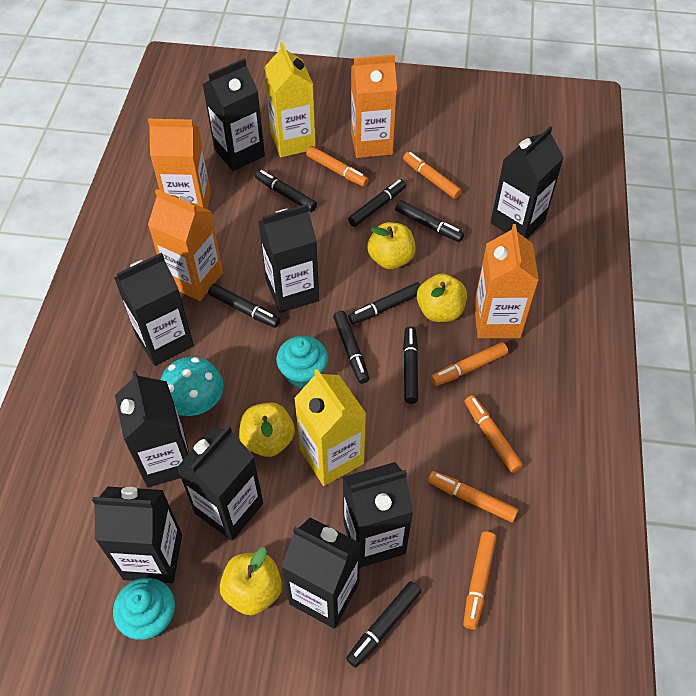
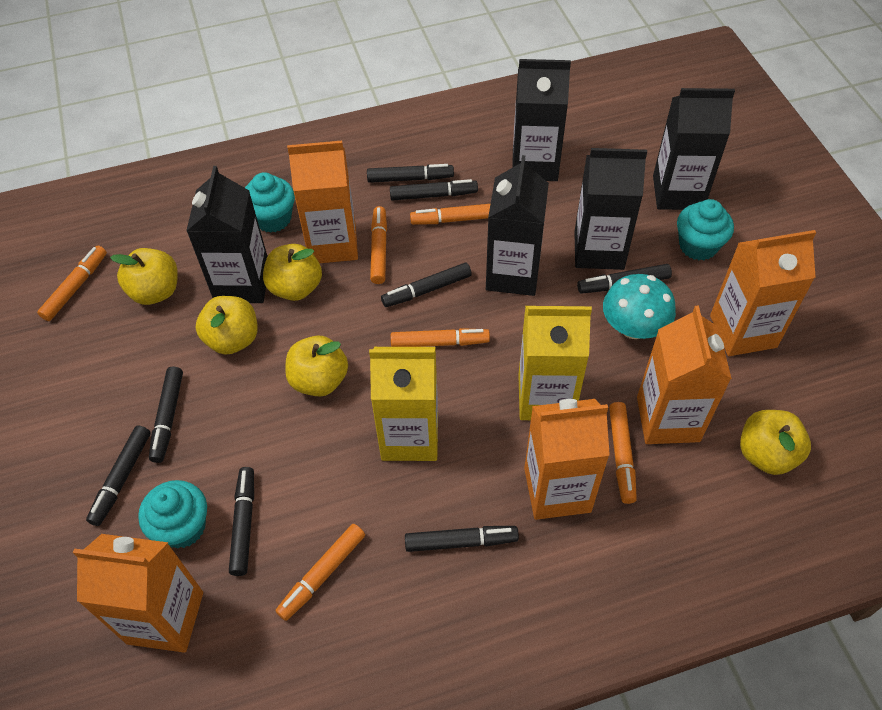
black carton: [92,487,182,583] [114,253,194,366] [115,371,189,487] [177,425,263,541] [202,58,265,171] [258,204,319,313] [281,517,361,629] [343,462,414,568] [491,126,564,239] = 9 -> [186,166,267,303] [486,155,549,296] [512,59,571,181] [574,148,647,270] [653,88,735,210] = 5
orange carton: [148,119,211,210] [148,189,223,301] [351,55,397,158] [474,224,539,338] = 4 -> [73,534,203,653] [287,141,358,263] [524,399,610,520] [637,306,732,444] [710,230,816,356] = 5
turquoise cupcake: [113,578,175,640] [276,336,328,388] = 2 -> [138,480,207,549] [245,172,295,233] [677,199,734,260] = 3
yellow apple: [220,547,282,615] [239,402,295,457] [367,222,416,269] [417,273,467,322] = 4 -> [110,248,178,305] [196,296,258,355] [263,244,322,301] [285,335,348,397] [740,410,811,475] = 5

